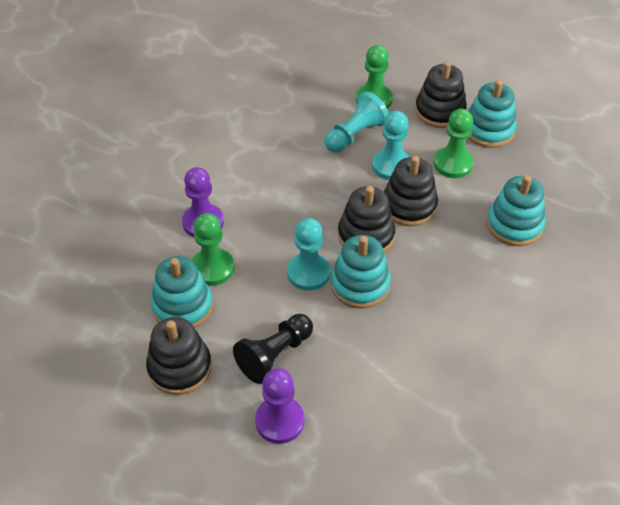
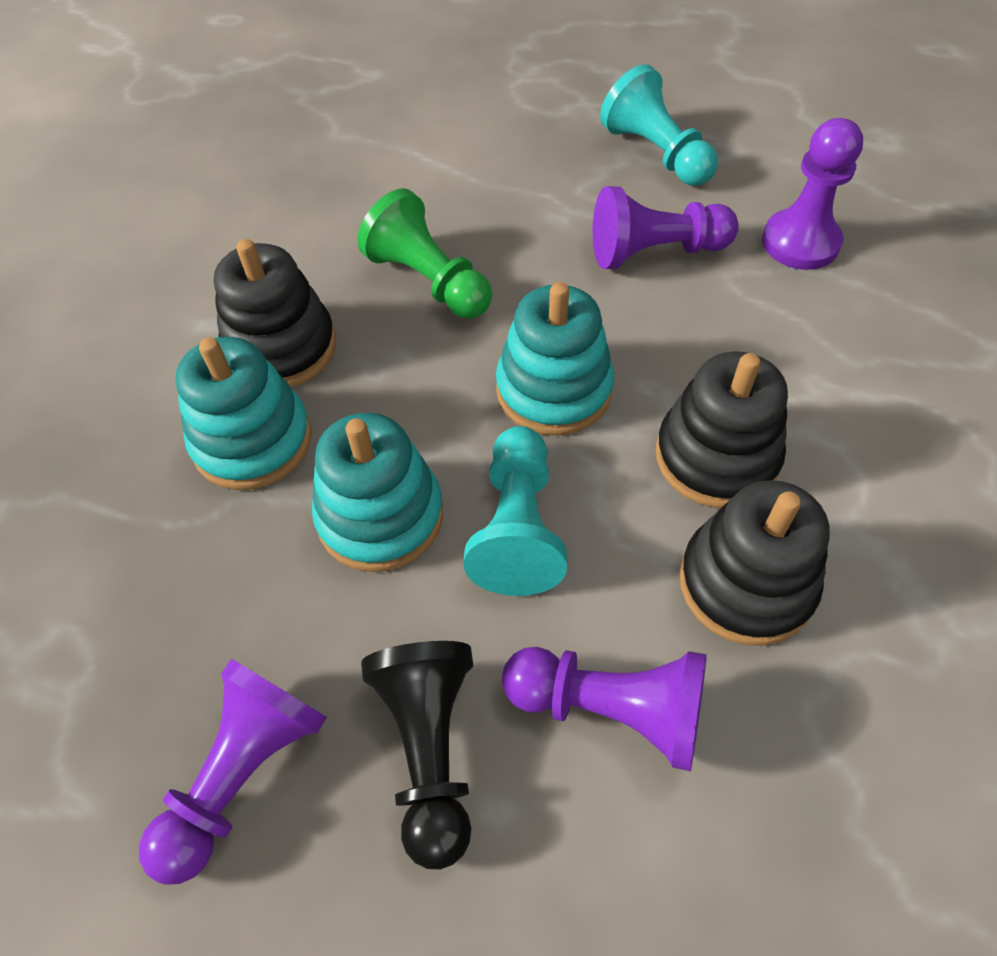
black stacking toy: [146,317,212,395] [338,186,395,252] [384,156,438,226] [415,61,467,128] = 4 -> [214,239,336,388] [656,351,788,508] [679,480,830,646] = 3
green pawn: [192,213,234,286] [356,45,393,109] [434,109,474,178] = 3 -> [357,188,492,318] = 1
purple pawn: [182,167,224,237] [255,368,304,444] = 2 -> [139,659,327,885] [502,647,707,771] [593,186,739,269] [762,118,863,270] = 4
turquoise pawn: [287,218,330,291] [325,91,389,152] [372,111,410,180] = 3 -> [463,426,567,596] [600,64,718,186] = 2
turquoise stacking toy: [151,256,213,328] [331,235,391,309] [468,80,517,148] [487,175,545,246] = 4 -> [175,337,312,490] [312,413,443,572] [496,282,614,436] = 3

